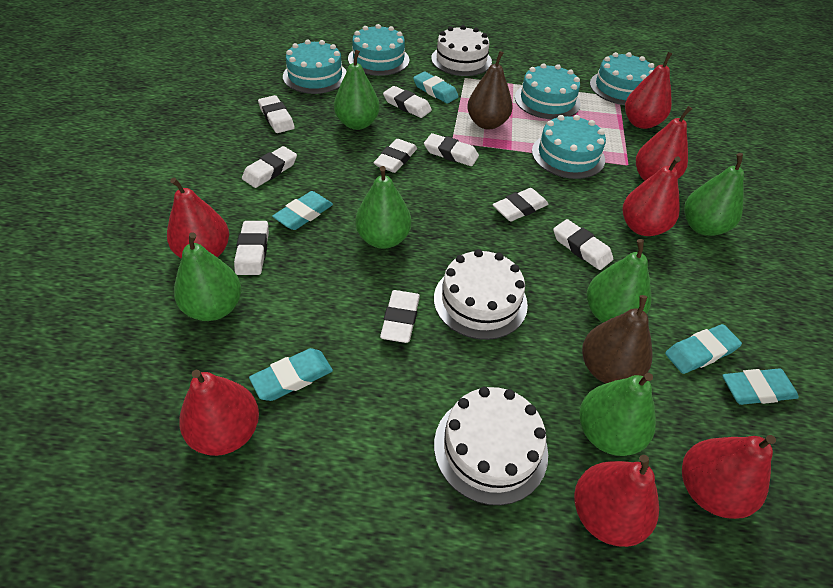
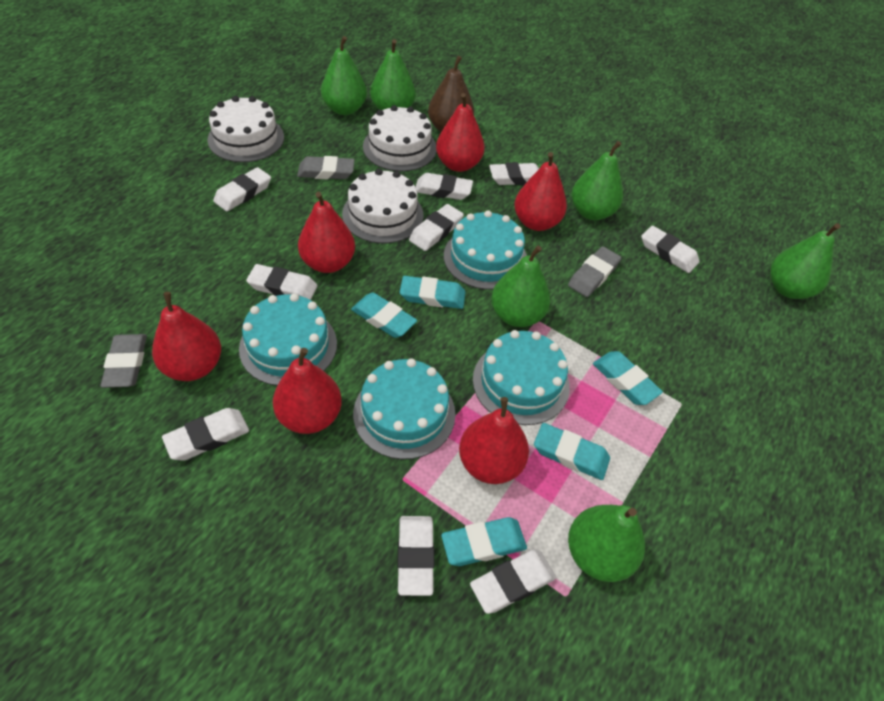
brown pear: [467,51,513,129] [582,295,652,383] = 2 -> [428,56,474,132] = 1
grey eraser: none = 0 -> [100,334,147,388] [297,156,355,179] [568,246,621,297] = 3
red pear: [167,178,229,259] [179,370,259,456] [574,455,659,547] [623,156,681,236] [625,52,673,129] [636,106,692,181] [682,435,776,519] = 7 -> [152,292,221,381] [273,348,342,434] [298,192,355,273] [436,93,485,172] [459,397,529,484] [514,152,567,231] = 6
turquoise cake: [283,40,347,94] [348,24,409,76] [515,63,581,119] [532,115,606,179] [590,52,655,105] = 5 -> [239,293,337,386] [353,358,455,459] [444,210,527,290] [473,330,570,425] = 4

